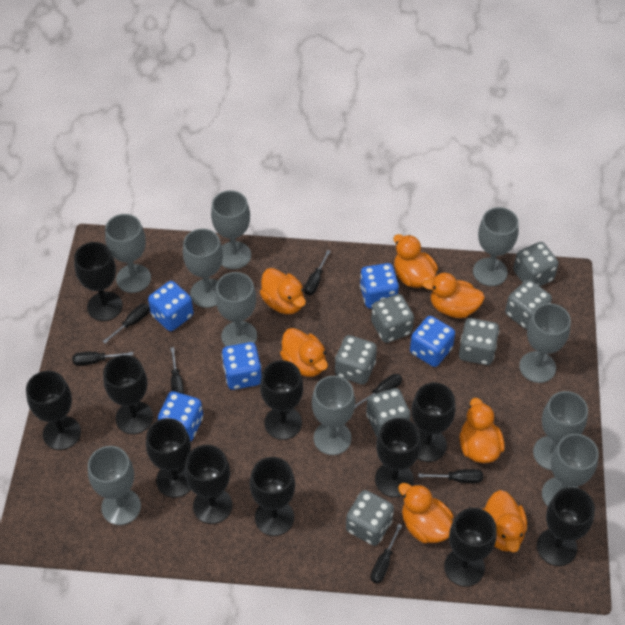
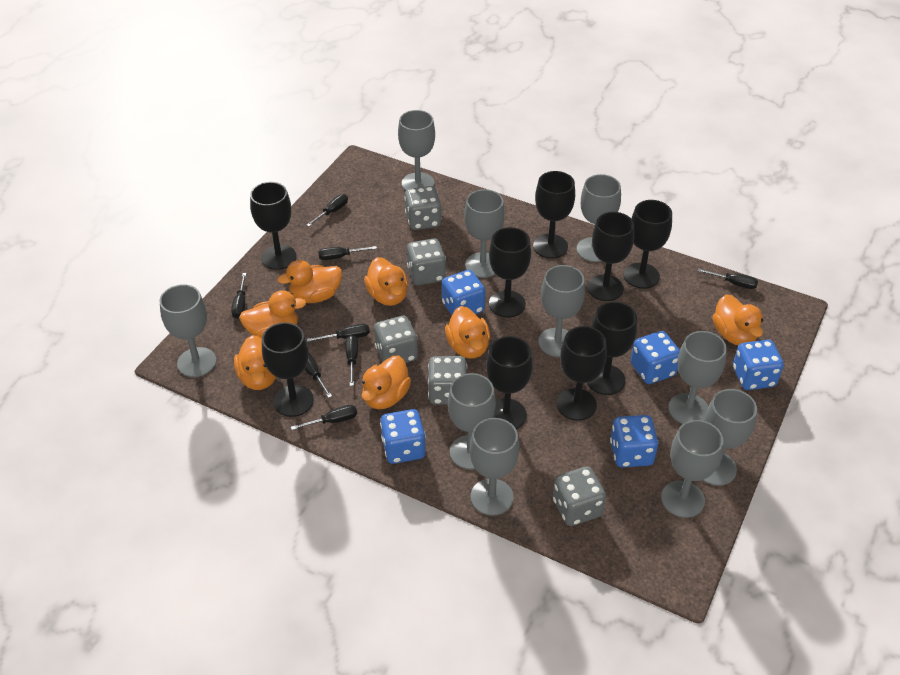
black goblet: [26,371,81,450] [74,242,123,321] [103,355,153,434] [146,418,191,498] [185,445,232,524] [250,457,295,536] [260,360,303,440] [375,418,421,497] [411,382,456,462] [444,508,497,587] [537,487,595,566] = 11 -> [250,182,297,270] [262,322,314,417] [486,336,533,429] [489,227,531,318] [533,171,575,259] [557,326,607,421] [587,212,634,301] [587,301,637,395] [624,200,672,289] = 9
black screwdriver: [72,352,133,366] [103,304,150,344] [170,347,184,394] [304,250,330,295] [355,374,402,408] [371,524,402,584] [418,469,483,483] = 7 -> [231,273,247,319] [291,405,357,430] [305,353,332,398] [307,194,348,227] [307,324,370,342] [318,246,377,260] [345,335,358,386] [697,268,758,289] = 8
grey dice: [335,335,377,385] [346,490,394,546] [366,388,411,437] [371,294,414,343] [459,318,499,365] [505,280,552,330] [513,242,559,286] = 7 -> [374,316,418,363] [404,186,442,230] [407,238,446,285] [428,356,467,405] [553,466,606,526] = 5

